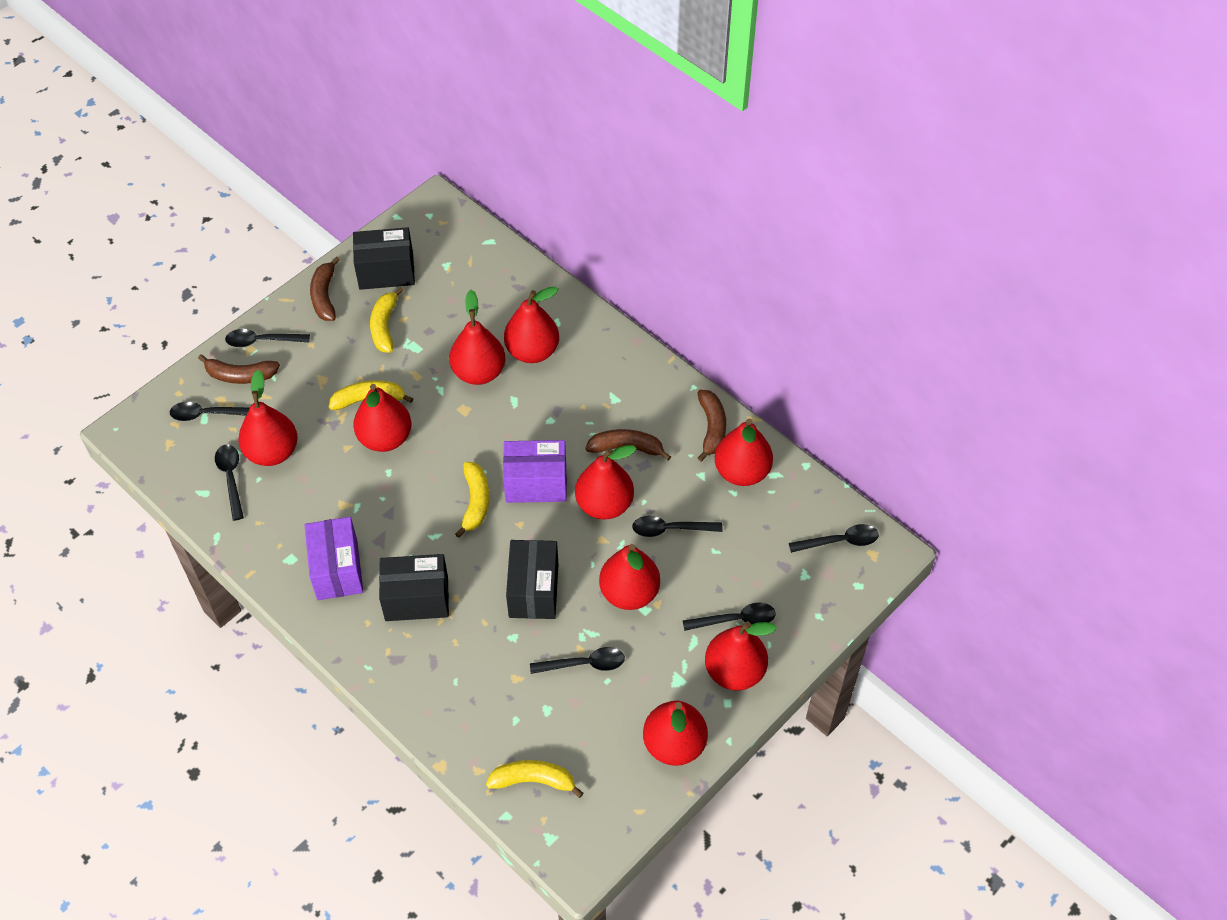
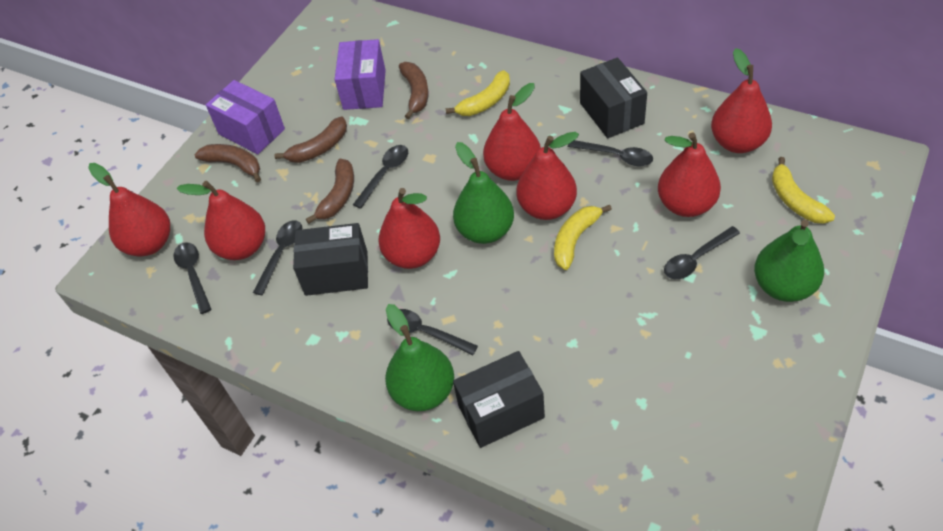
black spoon: [170,401,250,421] [215,445,244,521] [225,329,310,347] [530,647,625,674] [632,516,722,537] [683,603,776,631] [789,524,879,553] = 7 -> [174,242,212,314] [253,220,302,295] [353,145,408,209] [387,309,478,356] [568,140,653,166] [664,226,740,279] = 6
green pear: none = 0 -> [385,304,454,411] [453,142,514,244] [754,220,824,302] = 3
red pear: [238,370,298,466] [353,384,411,452] [449,290,505,385] [504,287,559,363] [575,445,637,519] [599,544,660,610] [643,701,708,766] [705,621,777,691] [715,419,773,486] = 9 -> [88,163,170,256] [177,181,265,260] [378,188,440,269] [483,83,541,181] [516,132,579,220] [658,132,721,217] [711,48,772,153] = 7
yellow banana: [328,380,413,410] [370,287,404,353] [455,462,489,538] [486,760,584,798] = 4 -> [446,70,510,116] [554,205,612,270] [772,157,835,224] = 3

